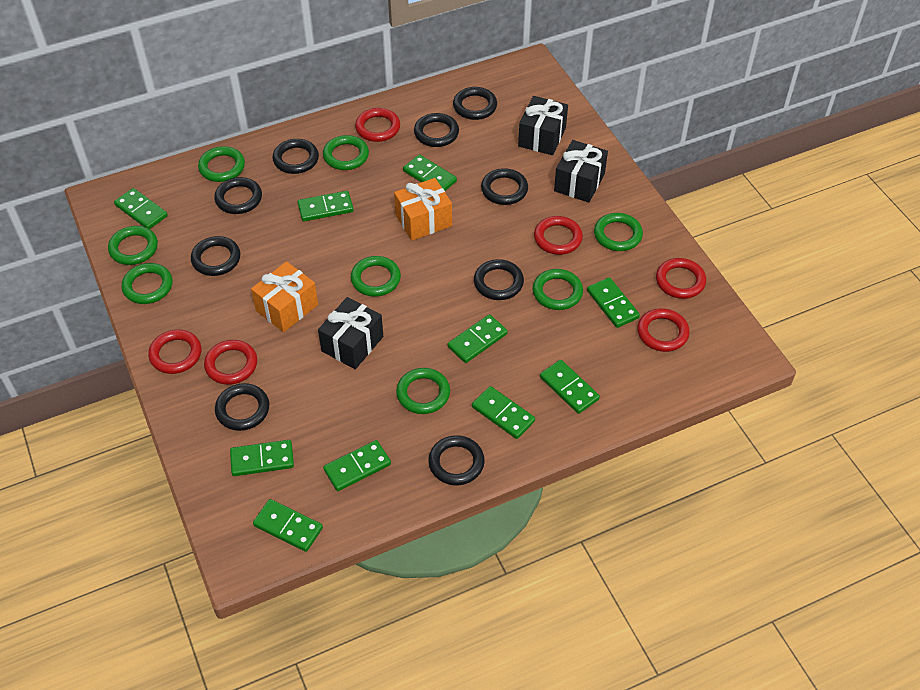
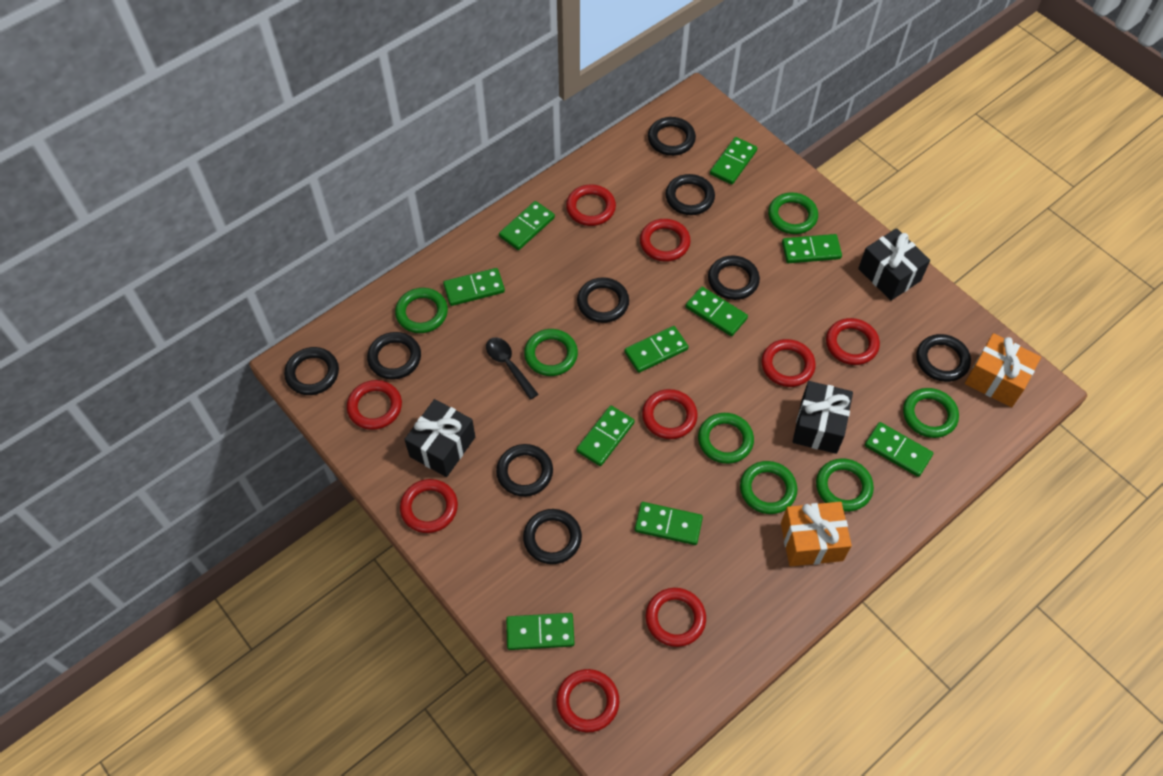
black spoon: none = 0 -> [486,338,538,400] = 1
green ring: [108,226,158,265] [122,263,172,304] [198,146,245,182] [323,135,369,170] [351,256,401,297] [396,368,450,414] [533,269,583,310] [594,213,643,251] = 8 -> [395,288,448,333] [524,329,578,376] [698,413,754,464] [740,461,797,514] [768,192,818,234] [816,458,874,512] [903,388,959,438] = 7
red ring: [148,329,201,374] [204,340,257,385] [355,108,400,142] [534,216,583,255] [637,308,690,352] [656,258,706,299] = 6 -> [347,380,402,430] [400,479,458,533] [556,669,619,732] [566,184,616,226] [640,219,691,262] [642,389,698,439] [645,588,706,647] [761,339,816,387] [826,318,880,365] = 9

